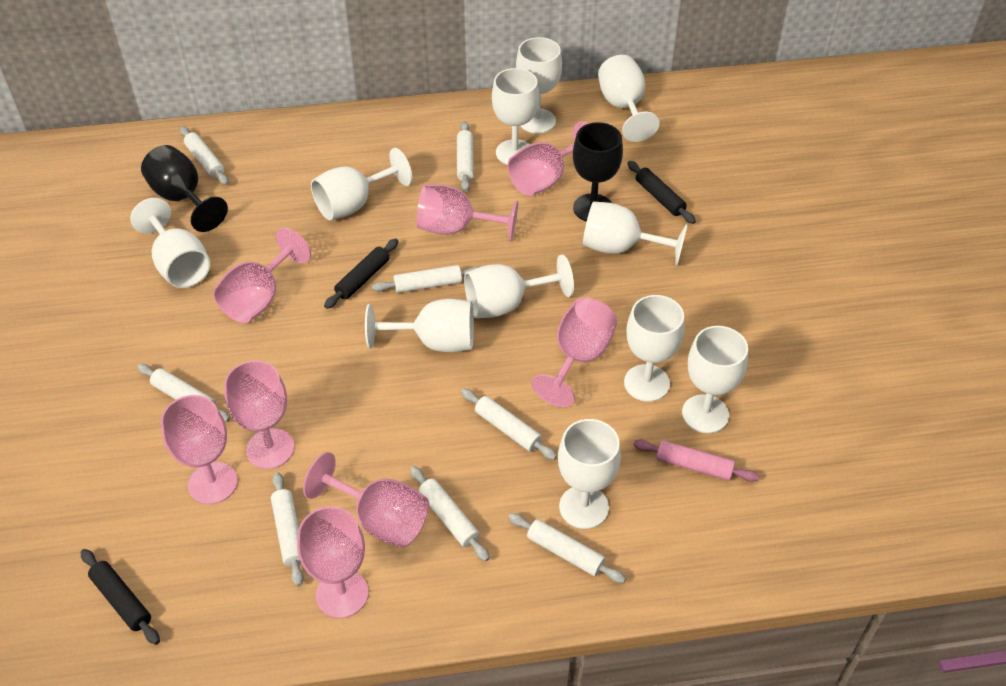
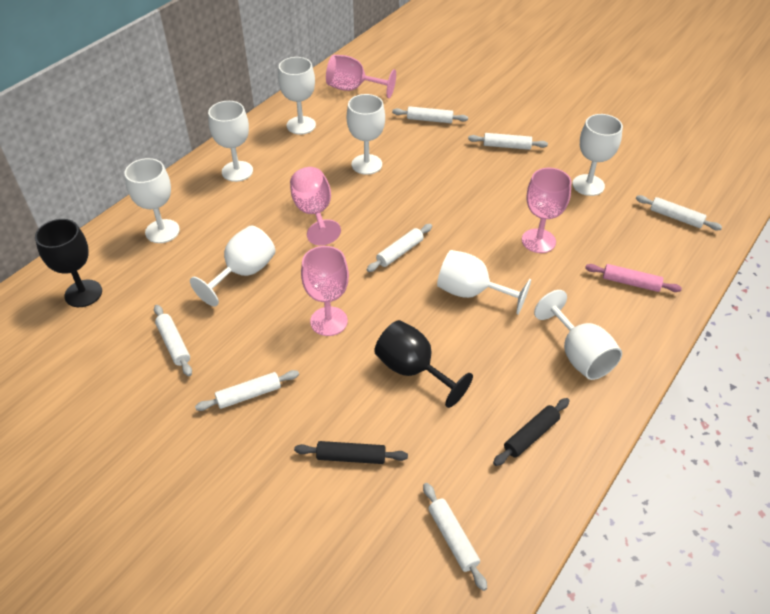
black rolling pin: [81,549,160,645] [324,239,399,309] [627,161,696,224] = 3 -> [294,441,408,464] [493,398,570,466] = 2
pink goblet: [161,395,238,504] [213,228,311,323] [224,360,294,469] [297,506,369,618] [303,452,429,548] [417,184,518,242] [507,121,589,196] [531,298,617,407] = 8 -> [290,167,341,246] [301,246,349,336] [326,55,396,98] [522,168,571,253] = 4
white goblet: [130,198,210,288] [311,148,412,220] [365,299,474,352] [464,254,574,318] [492,68,539,165] [516,37,562,134] [558,419,621,529] [583,201,688,266] [598,55,660,142] [624,295,685,402] [682,326,748,433] = 11 -> [124,158,180,243] [190,226,275,307] [208,101,253,182] [278,57,316,134] [347,94,385,175] [437,250,531,314] [534,290,622,380] [572,114,623,196] = 8
white rolling pin: [137,364,230,422] [180,127,229,185] [271,472,304,586] [372,265,479,293] [410,466,490,561] [457,121,474,192] [461,389,557,460] [508,513,626,583] = 8 -> [154,305,192,376] [195,370,299,411] [367,224,432,272] [392,106,468,123] [423,483,487,591] [468,133,548,150] [636,195,722,230] = 7

